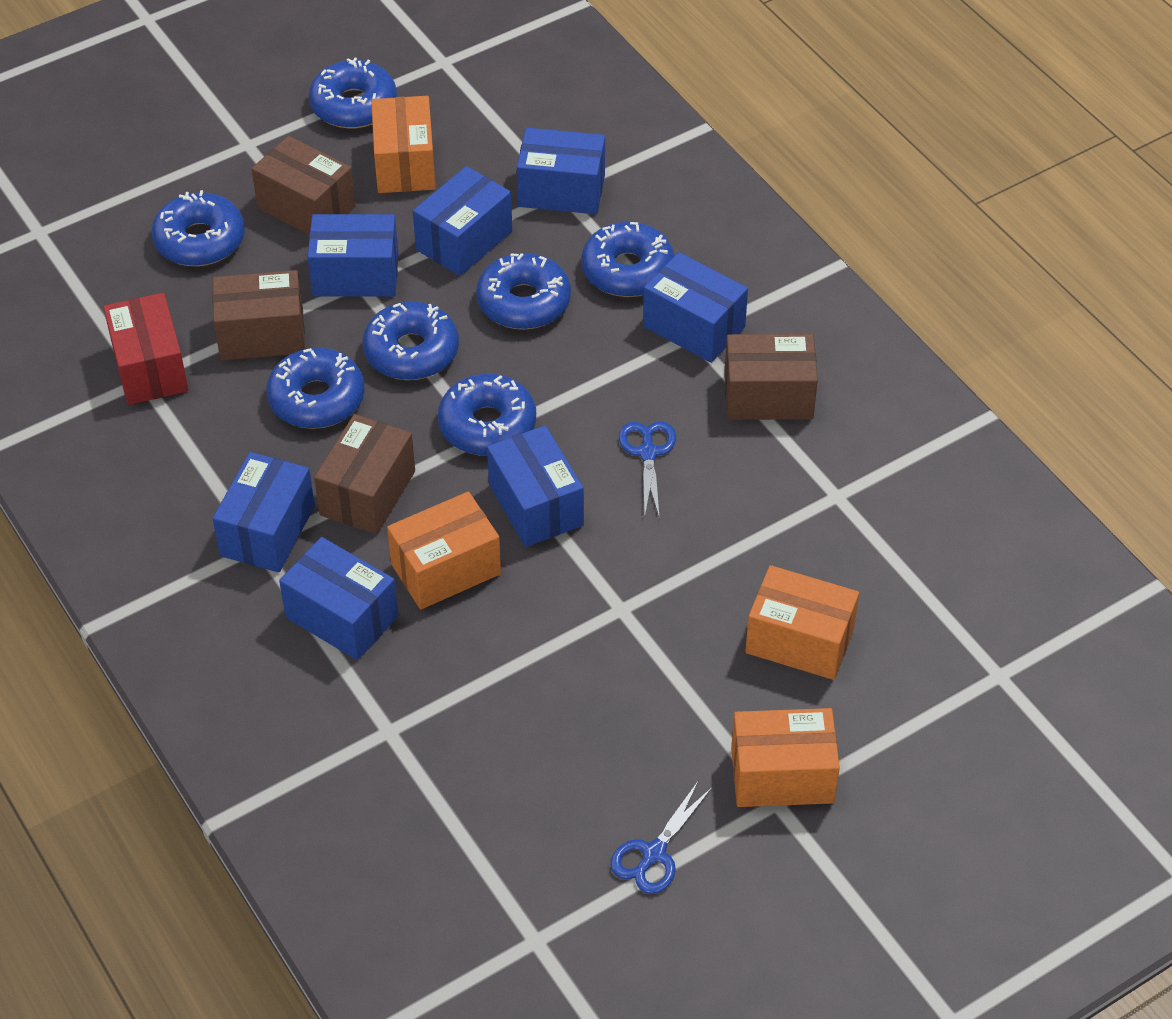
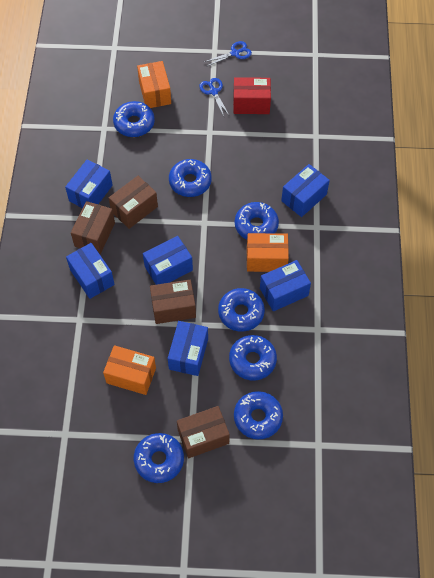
blue box: [213,452,315,573] [279,537,398,660] [308,214,399,296] [413,166,512,276] [487,425,584,547] [517,128,605,214] [643,252,748,363] = 7 -> [65,160,113,208] [66,243,115,299] [143,236,193,285] [168,321,208,376] [260,260,311,311] [281,164,330,217] = 6
orange box: [371,96,436,193] [387,492,501,609] [731,708,840,807] [745,565,859,680] = 4 -> [103,345,156,395] [137,61,171,108] [247,233,289,272] = 3

